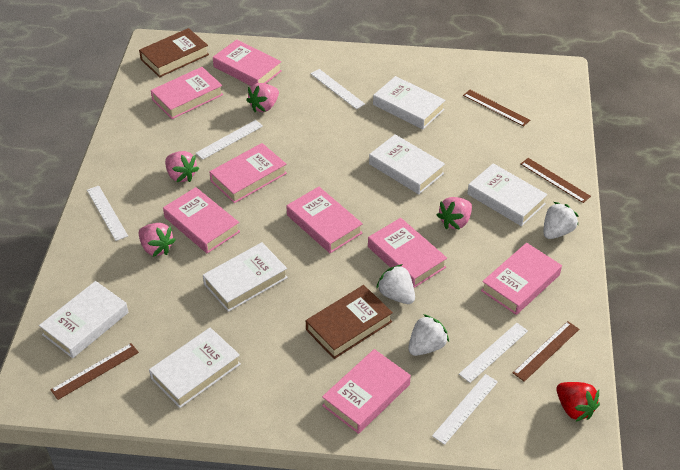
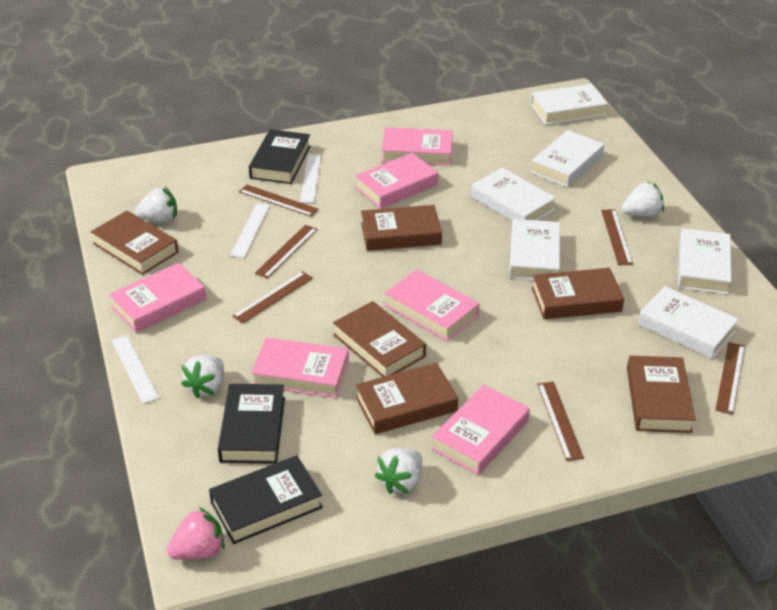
black book: none = 0 -> [209,455,323,544] [218,384,285,464] [249,129,311,184] = 3
brown book: [139,28,209,77] [306,285,393,359] = 2 -> [91,211,179,275] [333,301,426,377] [355,363,458,434] [361,205,442,251] [532,268,624,319] [627,356,696,433] = 6
brown ruler: [51,343,139,400] [463,90,530,126] [513,321,579,382] [521,158,591,203] = 4 -> [232,271,313,324] [239,185,319,217] [255,225,318,278] [537,382,584,461] [601,209,633,265] [715,342,745,415] = 6
pink book: [151,67,223,119] [163,187,240,254] [210,143,287,203] [213,40,282,86] [286,187,363,253] [322,349,411,434] [368,218,447,288] [481,243,562,315] = 8 -> [109,263,206,333] [251,337,349,398] [355,153,438,209] [382,127,453,166] [385,269,479,341] [432,384,530,475] = 6
pink strawberry: [139,223,176,257] [165,151,199,182] [246,83,279,112] [437,197,472,230] = 4 -> [167,507,225,560] = 1
red strawberry: [557,382,600,422] = 1 -> none = 0
white ruler: [87,185,128,241] [196,120,263,160] [310,69,365,109] [432,374,498,445] [459,323,528,383] = 5 -> [112,335,159,404] [230,203,270,258] [300,154,321,203] = 3
white strawberry: [376,264,415,304] [408,314,449,356] [543,202,579,239] = 3 -> [135,187,177,223] [181,355,224,399] [374,448,422,494] [622,181,664,217] = 4

